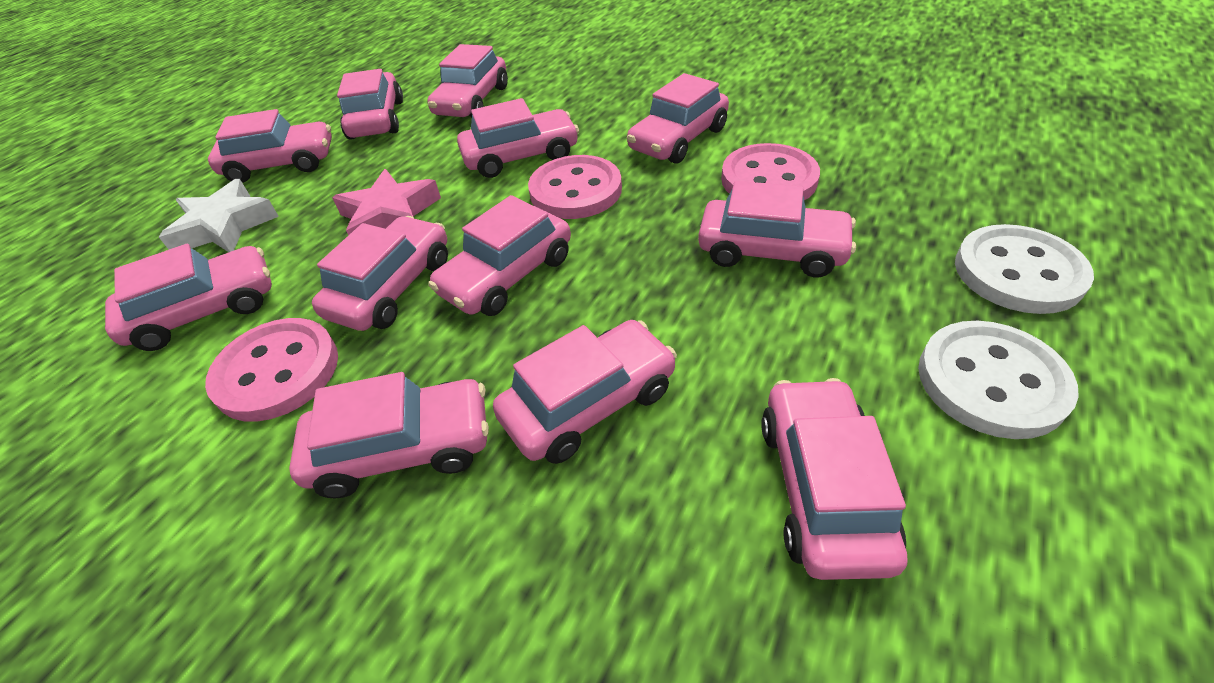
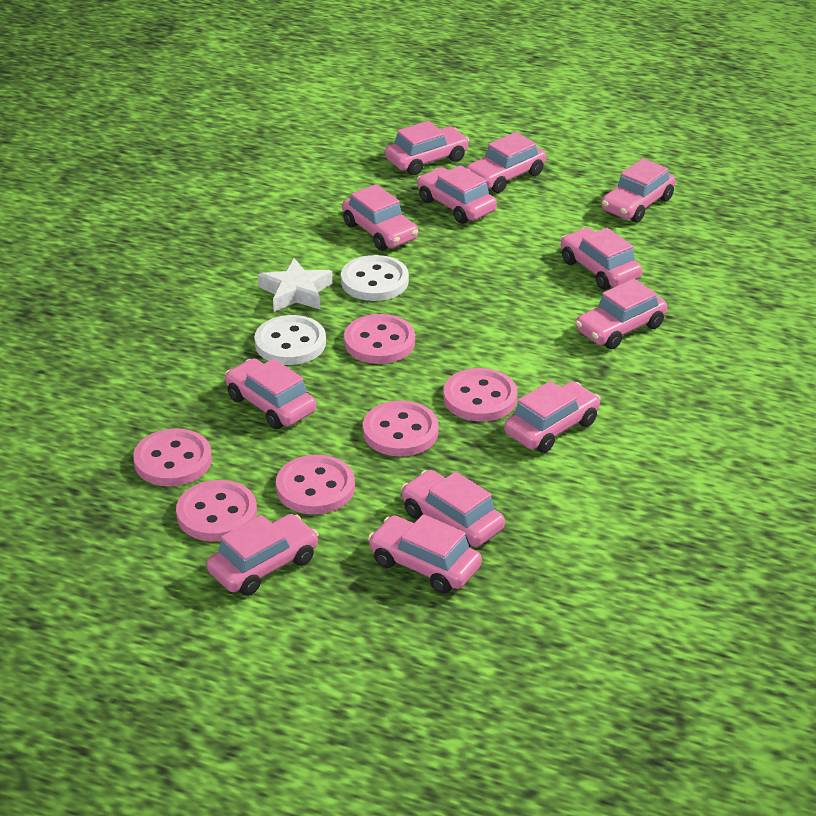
pink button: [205,318,338,422] [528,155,622,219] [721,143,820,201] = 3 -> [133,428,212,486] [176,480,257,542] [276,455,355,514] [344,314,415,364] [363,401,439,456] [443,368,518,422] = 6
pink star: [332,169,441,235] = 1 -> none = 0

